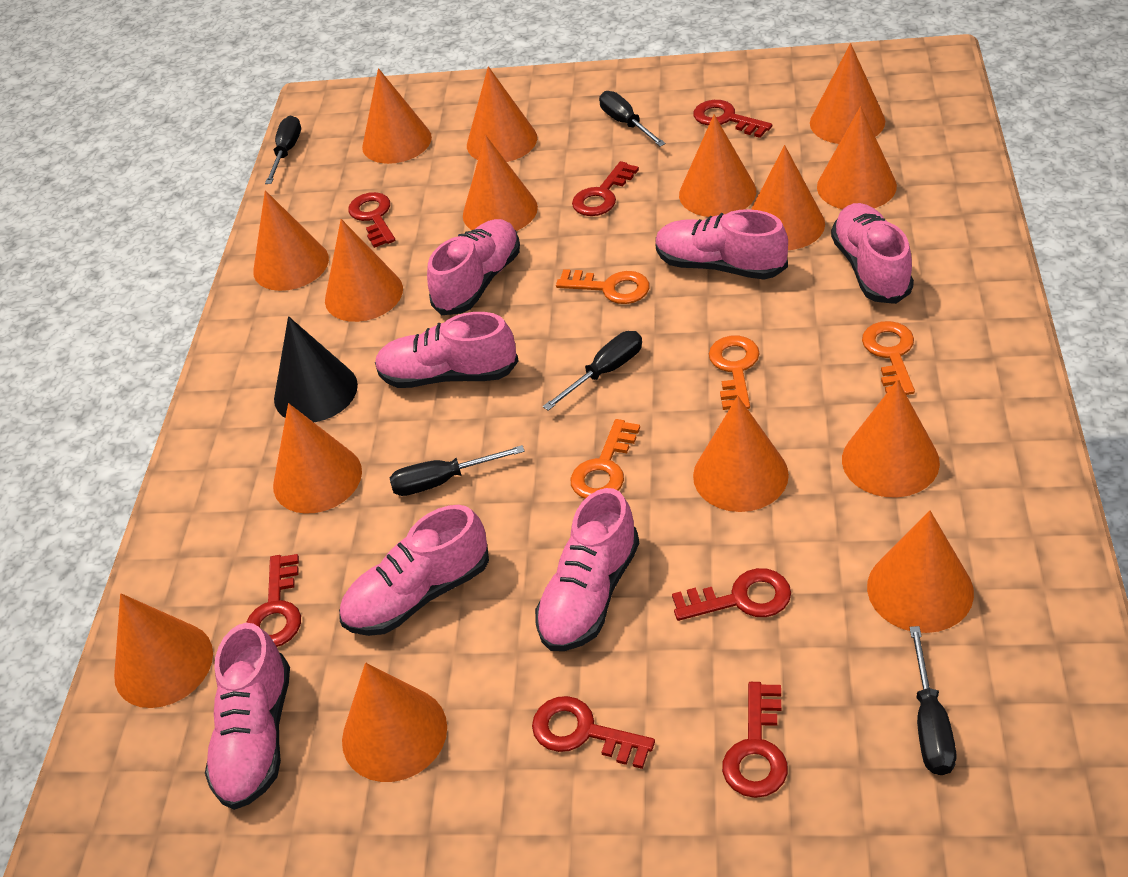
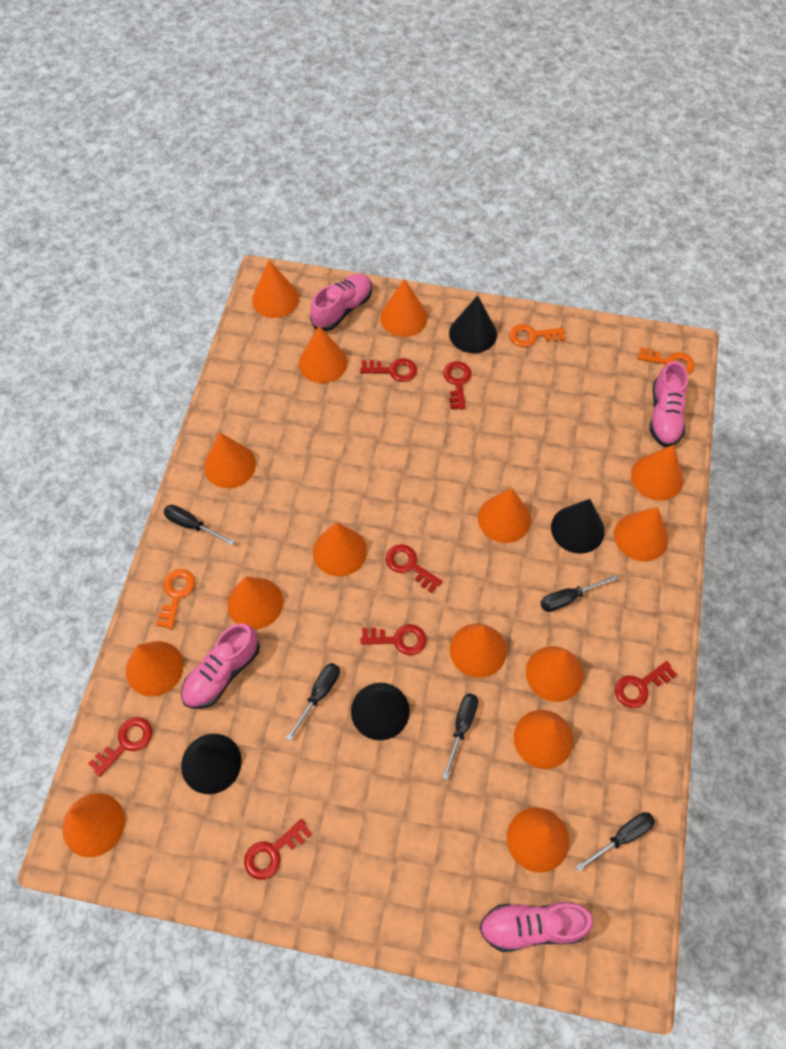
black cone: [274,316,358,422] = 1 -> [181,734,242,794] [351,683,410,740] [449,295,497,353] [551,499,605,554] = 4
orange key: [556,269,649,304] [570,419,640,499] [709,336,760,410] [862,321,915,395] = 4 -> [156,569,195,629] [509,324,565,347] [637,347,695,374] = 3
pink shoe: [205,623,290,810] [339,505,489,636] [375,312,519,388] [427,219,520,315] [535,488,639,651] [655,209,788,279] [831,203,914,304] = 7 -> [181,624,260,709] [310,274,372,331] [479,902,593,952] [650,361,688,447] = 4

